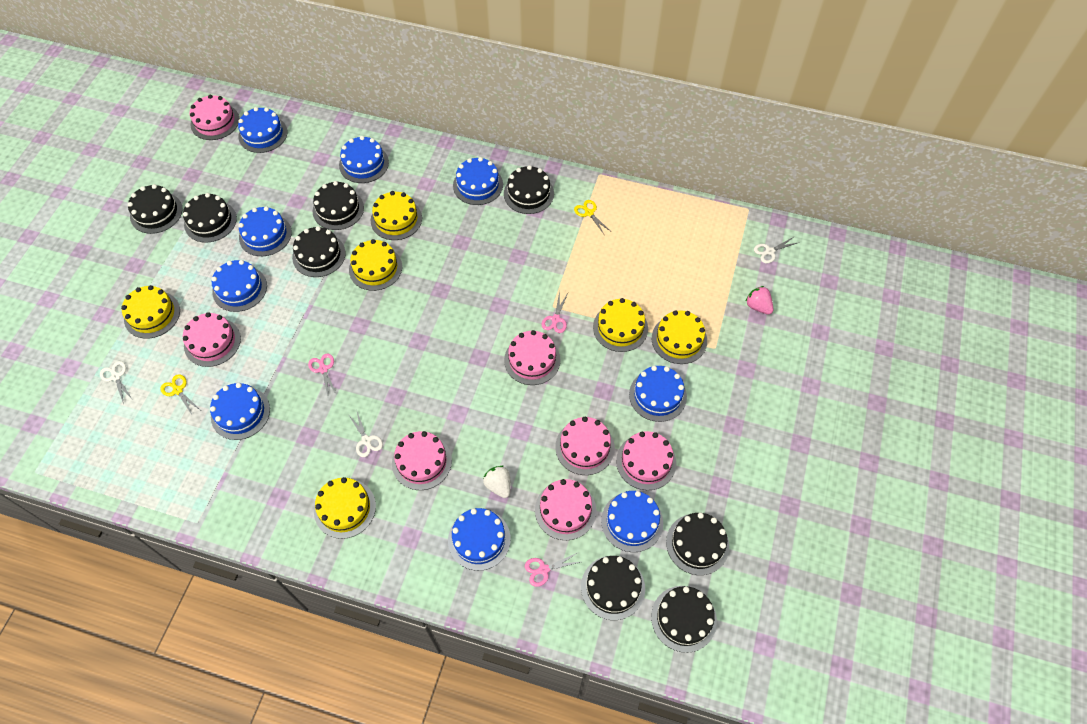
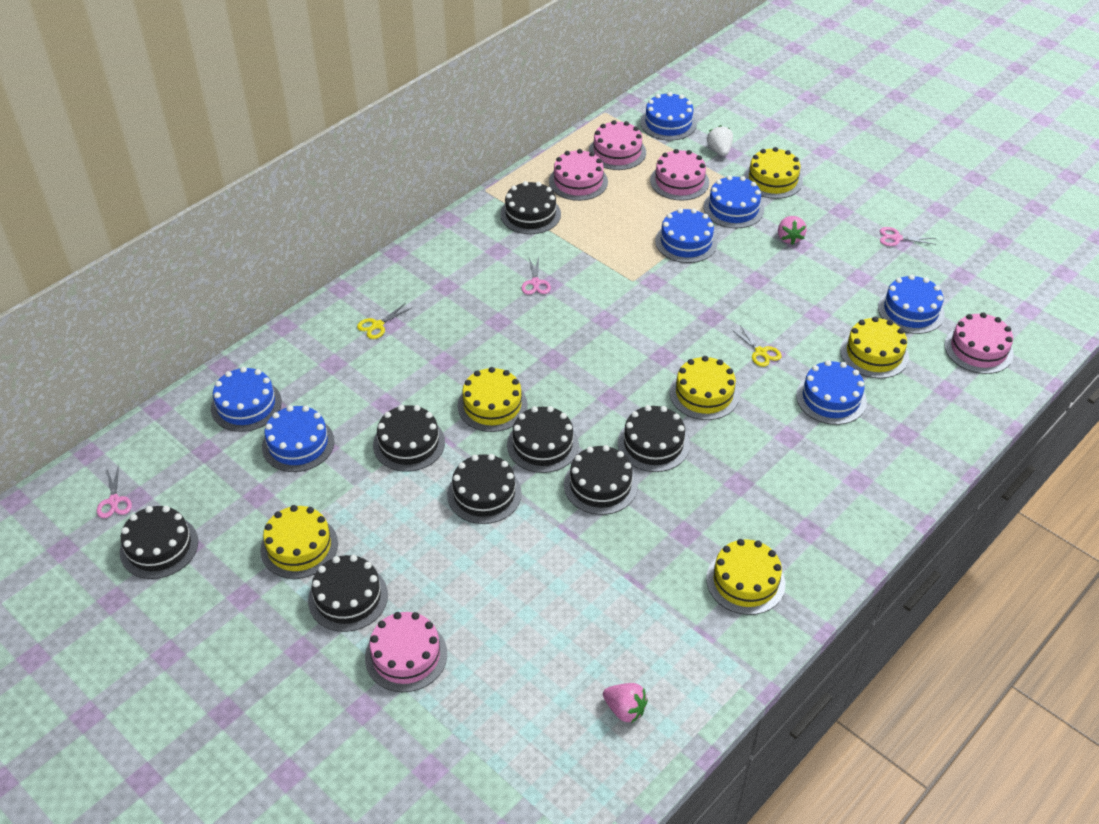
blue cake: [210,383,270,440] [212,260,267,312] [238,107,288,153] [239,206,292,256] [339,136,389,183] [448,508,511,571] [453,157,503,205] [601,491,663,552] [629,366,687,422] = 9 -> [211,367,282,432] [262,406,335,472] [640,92,697,141] [655,208,718,263] [703,175,764,228] [796,360,867,425] [878,275,945,334] = 7
pink cake: [183,312,241,367] [190,95,239,140] [392,431,452,490] [504,330,561,385] [535,479,596,540] [555,417,615,475] [616,431,676,490] = 7 -> [365,612,447,692] [549,149,608,201] [589,120,646,170] [650,149,709,201] [944,312,1014,374] = 5
pink strawberry: [745,286,774,314] = 1 -> [603,683,648,723] [778,216,807,245] = 2
white scissors: [100,361,133,405] [348,412,383,457] [754,237,799,263] = 3 -> none = 0

